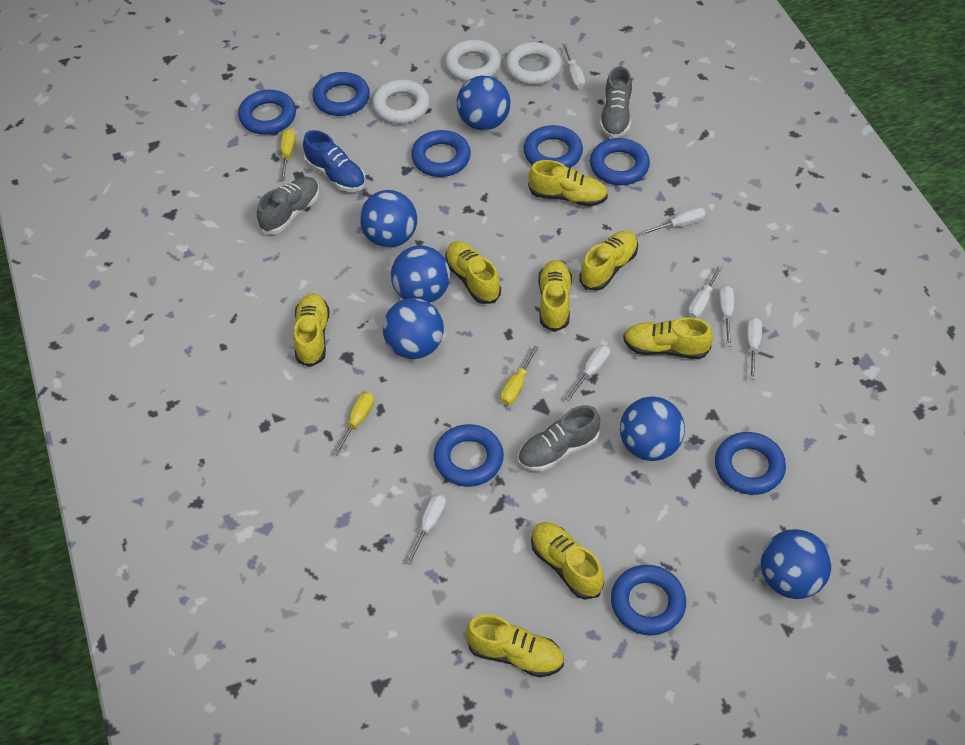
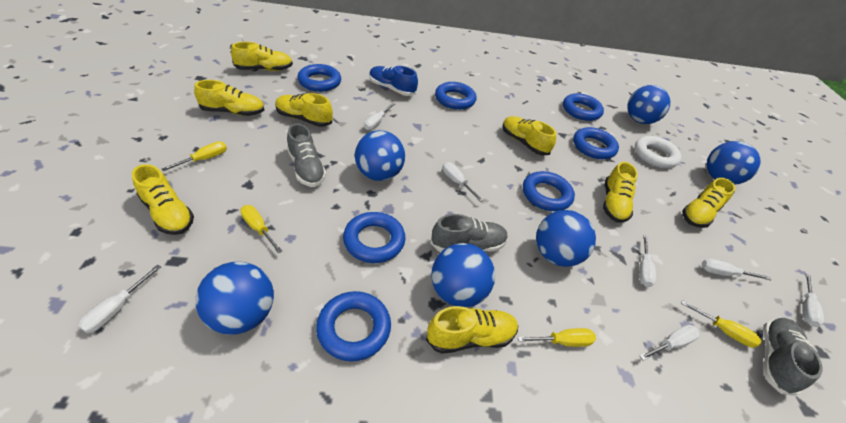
blue ring: [238,90,296,135] [312,72,370,116] [411,130,471,177] [434,424,504,487] [523,125,583,168] [590,138,650,185] [611,565,686,635] [715,432,786,495] = 8 -> [298,64,341,92] [316,291,391,361] [343,212,406,263] [435,82,477,110] [523,171,575,211] [563,93,604,121] [573,127,619,159] = 7
white ring: [372,79,430,124] [445,40,501,82] [505,42,562,85] = 3 -> [635,136,682,168] = 1
yellow screwdriver: [280,129,296,180] [333,392,374,456] [501,345,539,405] = 3 -> [162,141,227,171] [240,205,282,254] [518,328,596,347] [681,300,761,348] = 4

